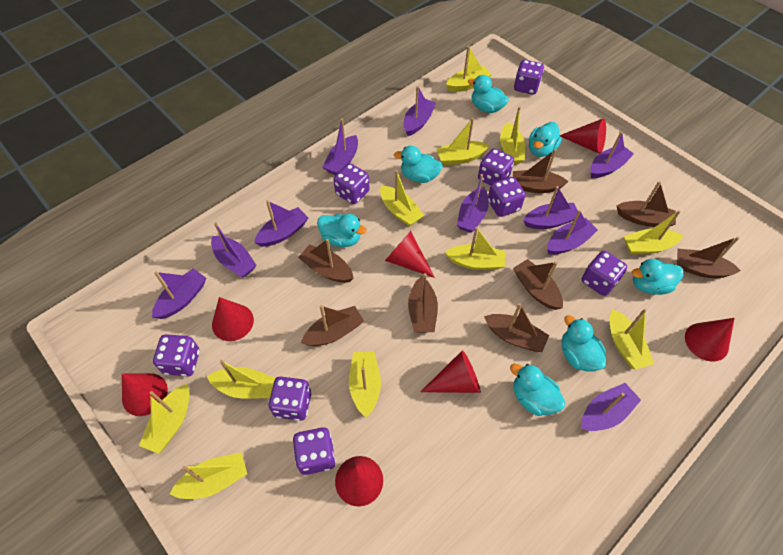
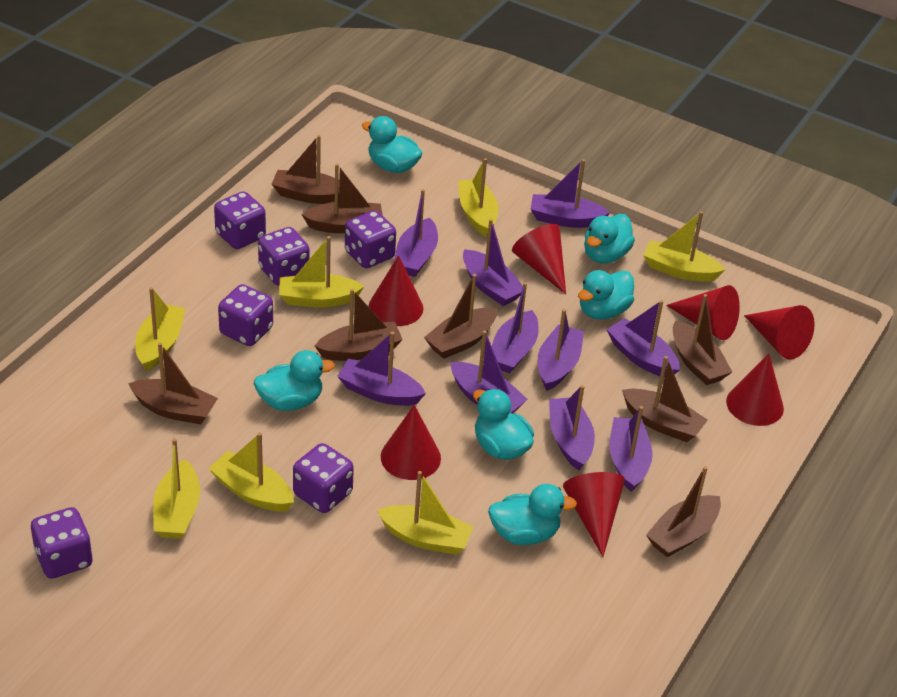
purple dice: [153,334,200,376] [268,377,311,421] [293,427,336,475] [333,163,370,204] [478,148,514,185] [488,177,526,217] [514,60,544,95] [582,251,627,296] = 8 -> [31,507,93,579] [214,191,266,249] [218,284,273,346] [258,227,310,285] [293,443,354,513] [345,210,396,268] = 6
turquoise duck: [317,214,367,247] [394,146,443,183] [468,75,509,113] [510,364,565,416] [529,122,562,157] [562,315,606,371] [632,259,683,295] = 7 -> [254,350,335,411] [362,116,423,173] [473,389,534,460] [488,484,577,545] [578,270,634,320] [584,214,635,263] = 6
yellow boat: [139,384,189,454] [170,452,247,499] [207,360,276,399] [349,351,381,417] [380,170,424,227] [436,118,489,165] [445,227,506,270] [446,46,492,92] [500,106,525,164] [610,308,654,370] [624,210,683,255] = 11 -> [135,287,186,371] [153,438,200,539] [208,433,294,512] [279,236,365,308] [377,471,474,555] [458,158,498,236] [643,211,725,282] = 7

